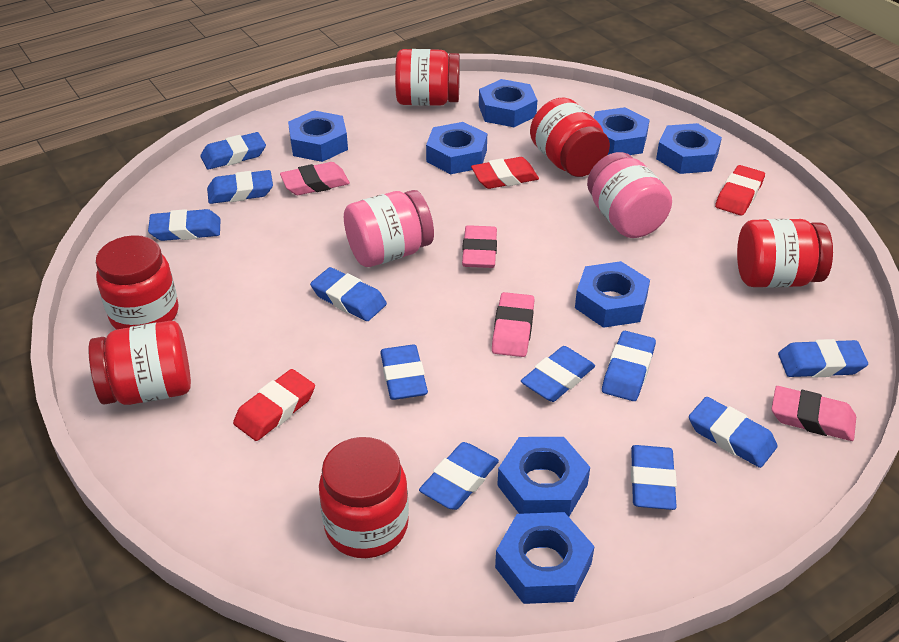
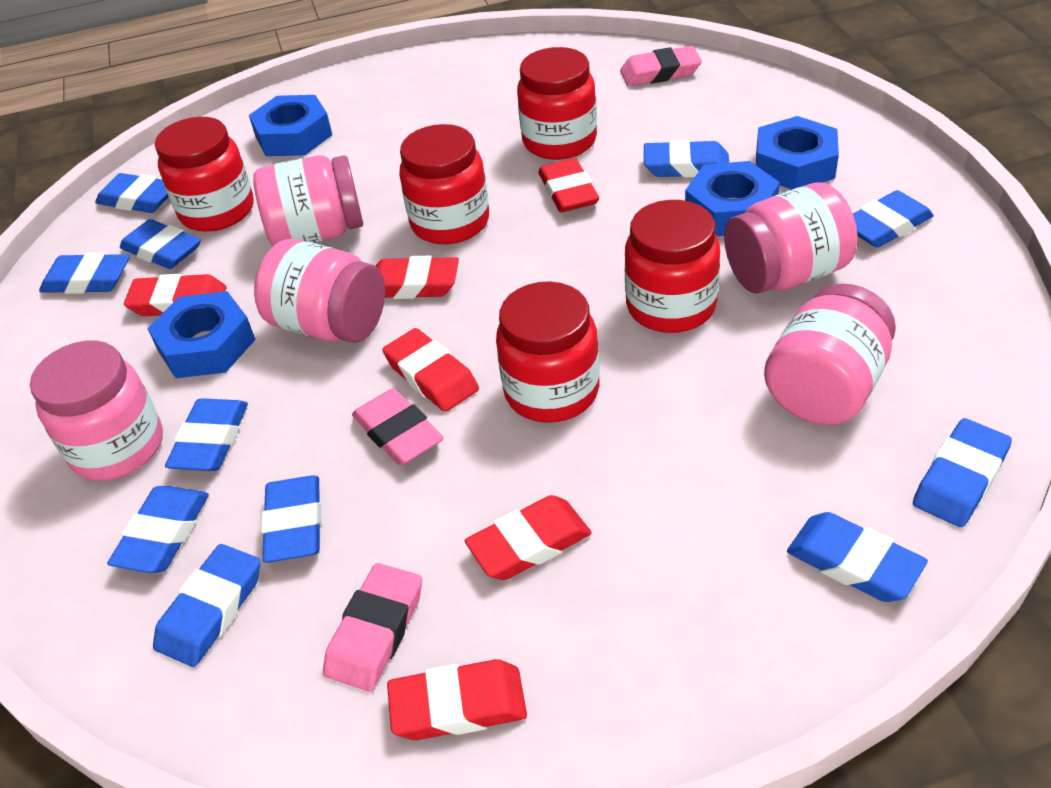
blue nut: [288,110,348,162] [426,122,487,174] [479,79,537,127] [495,512,595,604] [497,437,590,517] [575,261,650,328] [593,107,650,155] [656,123,722,174] = 8 -> [147,291,255,378] [249,95,332,156] [685,161,780,236] [756,116,839,190] = 4
pink eraser: [280,162,350,195] [462,225,497,268] [492,292,535,357] [772,386,856,441] = 4 -> [323,563,422,692] [352,388,444,465] [620,46,702,86] = 3
pink jar: [344,190,434,267] [587,152,672,238] = 2 -> [30,341,163,481] [253,155,363,246] [254,239,385,343] [724,182,857,294] [764,283,896,425] = 5
red eraser: [233,369,315,441] [471,157,539,189] [715,165,765,216] = 3 -> [124,274,226,316] [376,256,459,299] [382,328,479,412] [387,659,527,740] [465,495,592,580] [538,158,599,212] = 6
red jar: [89,321,191,405] [96,235,179,330] [319,437,409,558] [395,49,460,106] [530,98,610,177] [737,219,833,288] = 6 -> [155,117,253,232] [399,124,489,244] [496,281,600,423] [517,47,597,160] [625,200,720,333] = 5

